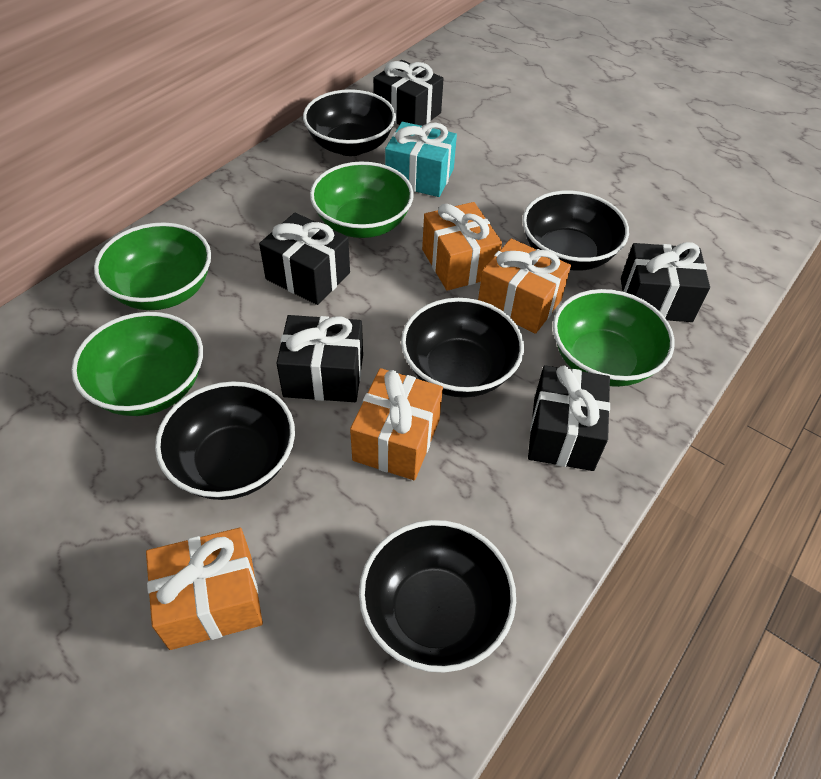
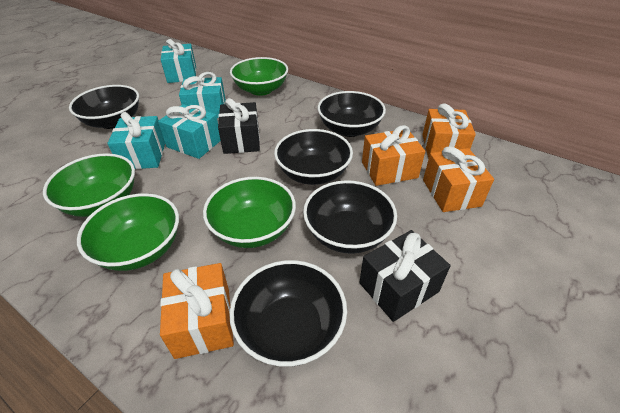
black gift: [259,213,350,305] [276,315,363,402] [373,60,444,126] [528,365,610,471] [621,242,710,322] = 5 -> [218,98,260,154] [359,230,451,322] = 2
turquoise gift: [385,122,457,197] = 1 -> [108,112,165,169] [158,104,221,159] [161,39,196,83] [179,72,226,118] = 4

